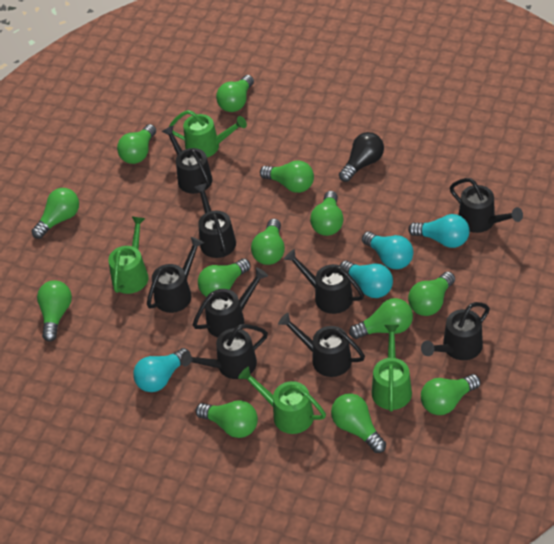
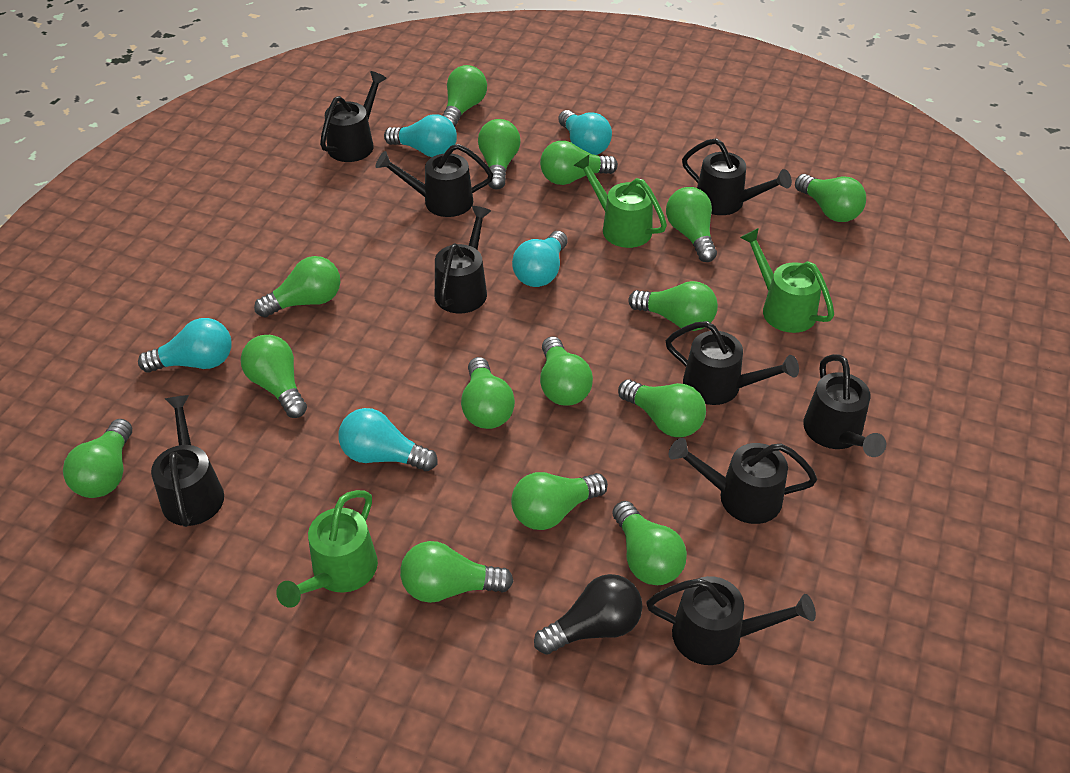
green light bulb: [32,188,79,239] [37,280,72,342] [117,124,156,164] [196,400,258,438] [198,258,251,297] [216,75,254,112] [251,219,285,265] [260,160,314,193] [310,191,344,236] [331,393,386,453] [349,298,413,339] [408,271,455,316] [421,374,480,415] = 13 -> [63,419,132,498] [241,335,307,418] [254,256,340,317] [400,541,513,603] [442,65,487,127] [461,357,515,429] [478,119,520,190] [511,472,608,530] [540,141,618,185] [540,336,593,406] [612,501,687,585] [618,379,706,437] [628,281,718,331] [666,187,717,262] [795,174,866,222] = 15
green watering can: [108,216,148,294] [169,110,247,157] [238,367,326,434] [372,324,412,412] = 4 -> [276,490,378,608] [573,155,667,248] [740,228,834,333] = 3
turquoise light bulb: [133,348,191,392] [340,261,393,298] [362,232,414,269] [408,214,470,248] = 4 -> [138,318,232,373] [338,408,437,471] [384,114,457,157] [512,231,568,287] [558,110,612,155] = 5

